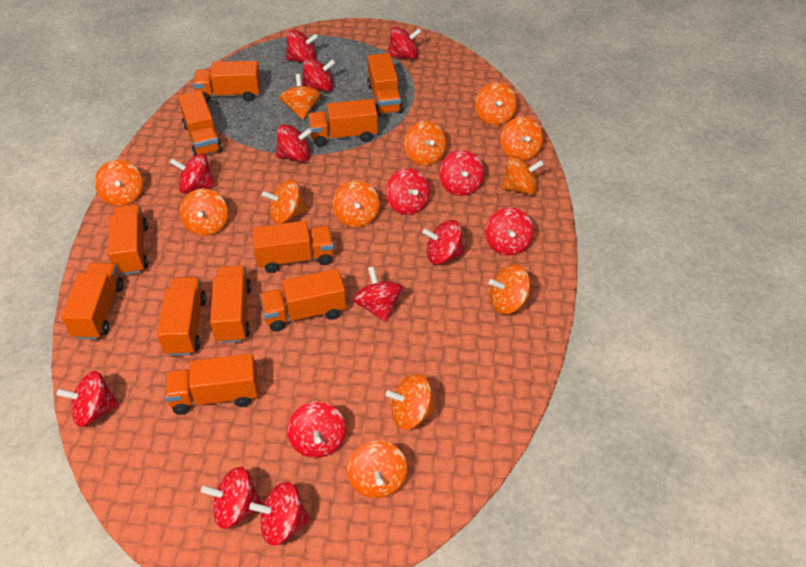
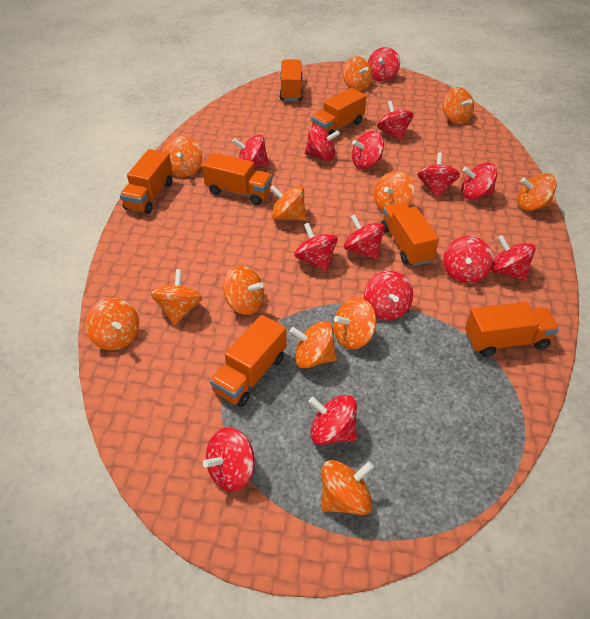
orange truck: [61,263,123,340] [108,204,148,276] [157,277,207,356] [165,353,258,415] [178,90,222,156] [193,61,261,102] [210,265,251,343] [252,221,334,273] [260,269,346,332] [308,99,378,147] [367,53,403,116] = 11 -> [120,149,173,214] [202,153,272,205] [210,315,287,407] [280,60,303,101] [311,88,366,135] [381,202,439,266] [465,302,559,357] = 7

